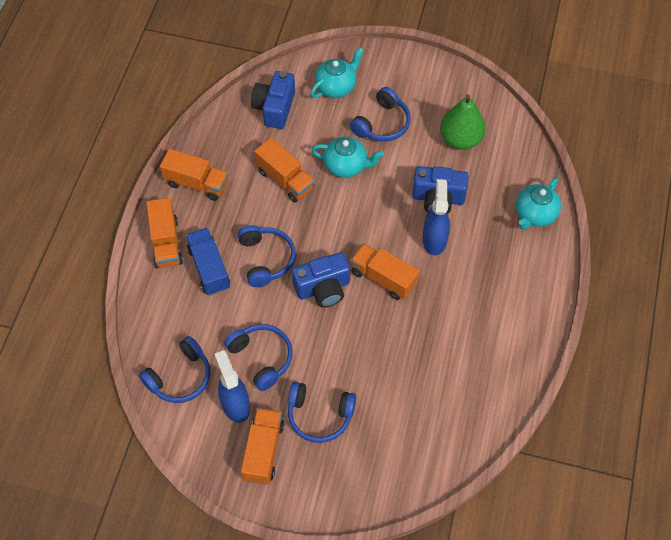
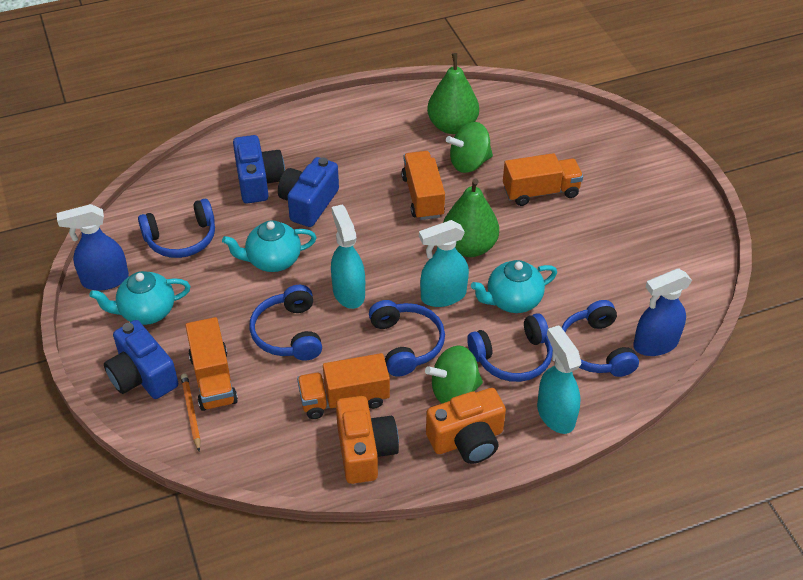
blue truck: [186,228,230,295] = 1 -> none = 0
green pear: [440,94,486,150] = 1 -> [427,53,479,134] [443,179,499,257] = 2
green spinning top: none = 0 -> [425,346,483,404] [446,122,493,173] = 2
orange camera: none = 0 -> [336,396,399,484] [426,388,506,464] = 2
orange pencil: none = 0 -> [181,374,201,452] = 1
orange truck: [146,198,183,268] [160,149,228,201] [241,408,284,485] [254,138,314,202] [350,243,419,300] = 5 -> [185,317,238,411] [297,353,390,419] [401,151,445,220] [503,153,583,206] = 4
turquoise spray bottle: none = 0 -> [331,205,365,309] [419,220,469,307] [537,325,581,434] = 3

